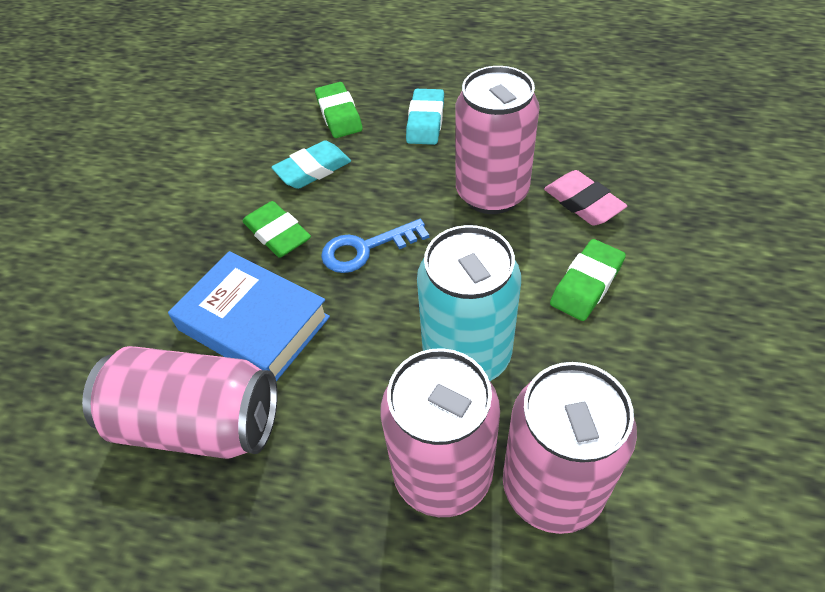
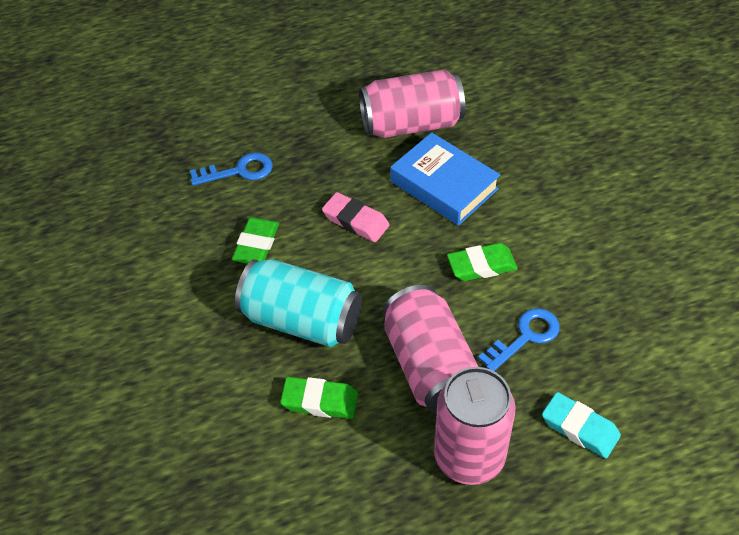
blue key: [321,219,429,273] = 1 -> [190,153,273,186] [478,308,560,371] = 2
pink can: [82,346,278,459] [380,348,500,517] [455,66,539,214] [503,362,637,534] = 4 -> [359,69,465,138] [383,285,479,413] [434,367,516,485] = 3
turquoise eraser: [271,140,351,189] [406,89,444,145] = 2 -> [542,392,621,458] = 1

